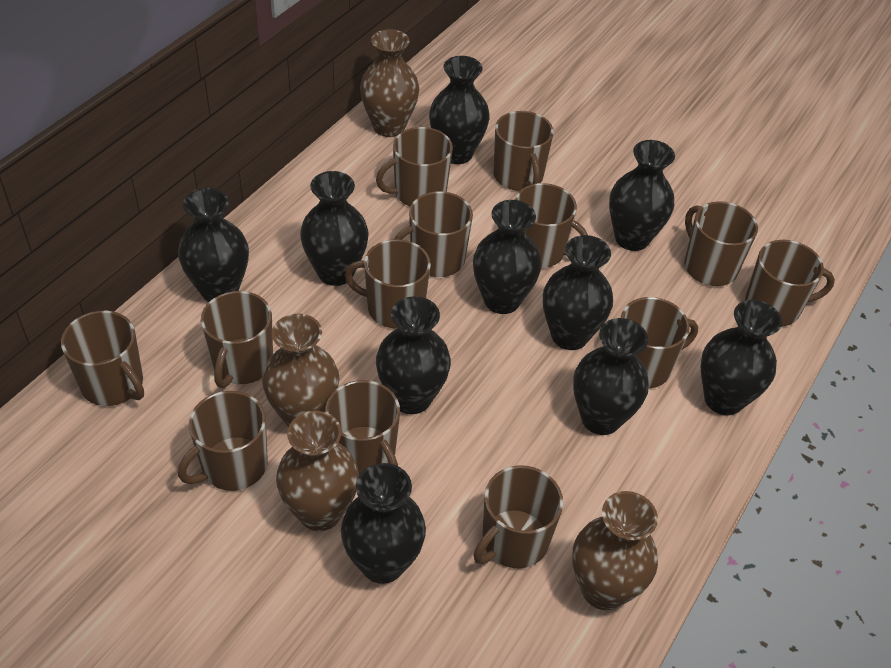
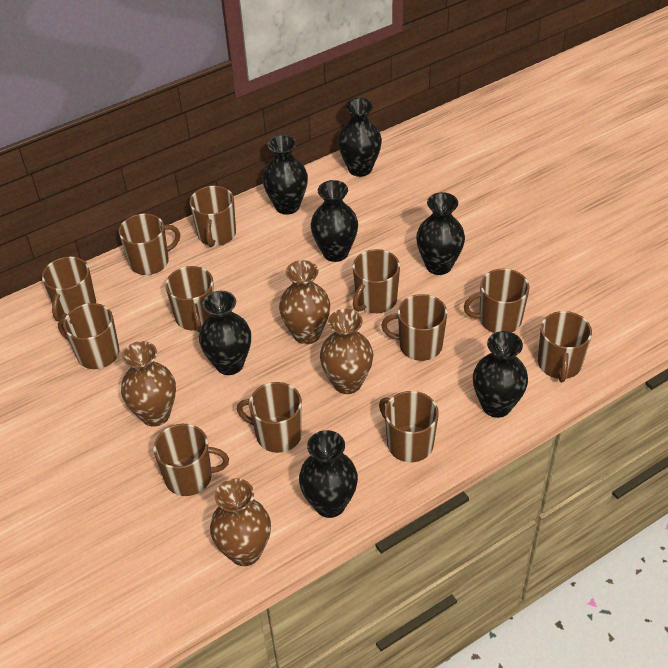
black vase: [178,188,249,302] [300,171,369,286] [341,463,426,584] [376,296,451,414] [429,56,490,164] [473,200,542,314] [543,235,613,350] [573,318,649,435] [609,140,675,251] [700,300,782,415] = 10 -> [199,291,251,375] [262,135,308,215] [299,430,358,518] [311,180,358,262] [338,98,382,177] [416,192,465,275] [473,331,528,418] = 7
brown mug: [61,311,144,406] [178,391,268,491] [201,291,273,388] [325,380,400,476] [345,239,431,329] [376,127,453,206] [394,191,473,277] [474,465,563,568] [493,111,554,191] [515,183,588,268] [621,297,698,388] [684,201,758,286] [745,240,835,326] = 13 -> [42,257,96,322] [58,303,119,369] [119,214,180,275] [153,424,229,496] [165,266,214,332] [190,186,236,247] [237,382,302,453] [353,249,400,313] [379,391,439,462] [381,294,447,361] [464,269,530,333] [538,311,592,383] = 12

